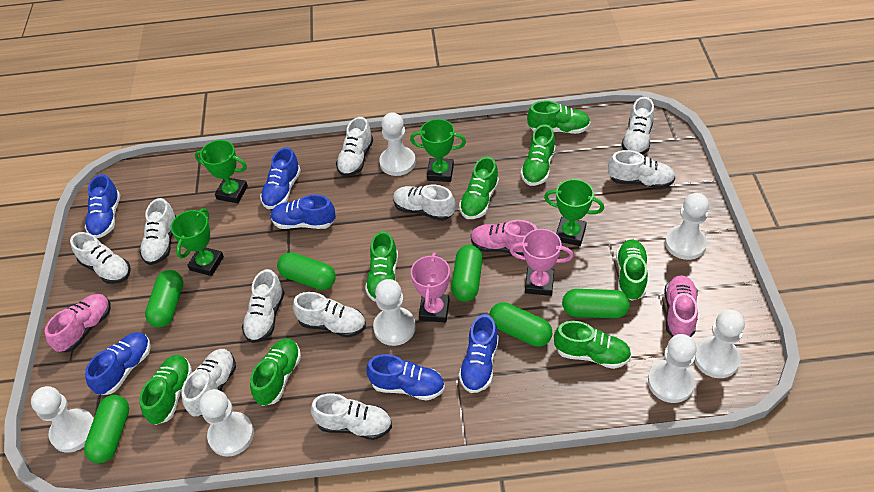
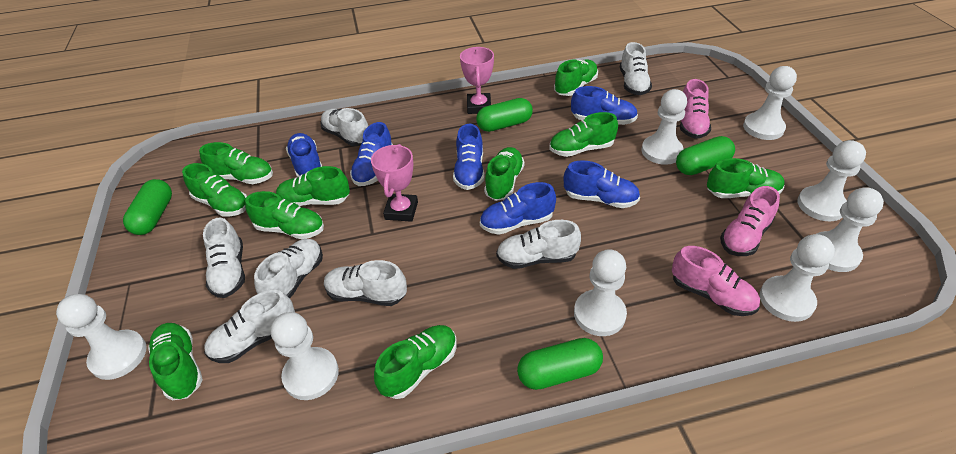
green capsule: [84,395,129,463] [145,270,183,327] [277,252,336,290] [451,245,483,302] [489,302,552,347] [562,289,630,318] = 6 -> [123,179,172,235] [476,98,533,132] [517,338,603,390] [676,136,735,175] = 4
green shoe: [139,355,192,425] [250,338,301,406] [365,231,398,302] [459,157,499,219] [521,124,556,186] [527,101,590,134] [554,321,631,369] [616,239,648,301] = 8 -> [148,323,203,400] [182,163,247,217] [199,142,273,184] [245,191,324,239] [276,166,350,206] [374,325,457,399] [484,147,525,201] [549,112,618,157] [554,59,598,96] [707,158,785,198] = 10
green trophy: [171,208,224,276] [195,140,248,203] [410,119,466,182] [544,179,604,246] = 4 -> none = 0
white pawn: [31,386,94,452] [199,389,254,457] [373,279,416,346] [379,112,416,176] [648,334,697,403] [665,193,709,260] [694,309,745,378] = 7 -> [56,294,147,380] [271,312,339,400] [574,249,627,336] [641,89,687,165] [743,66,797,140] [760,234,835,322] [797,140,866,221] [816,187,884,272] = 8
white shoe: [70,232,131,284] [140,198,176,265] [181,349,236,417] [242,269,285,343] [293,292,366,338] [311,393,392,440] [336,117,373,177] [393,185,455,221] [608,150,675,189] [621,97,654,155] = 10 -> [203,218,245,298] [204,290,295,363] [254,239,323,298] [320,108,368,146] [324,260,407,306] [496,220,581,269] [620,42,652,95] = 7

